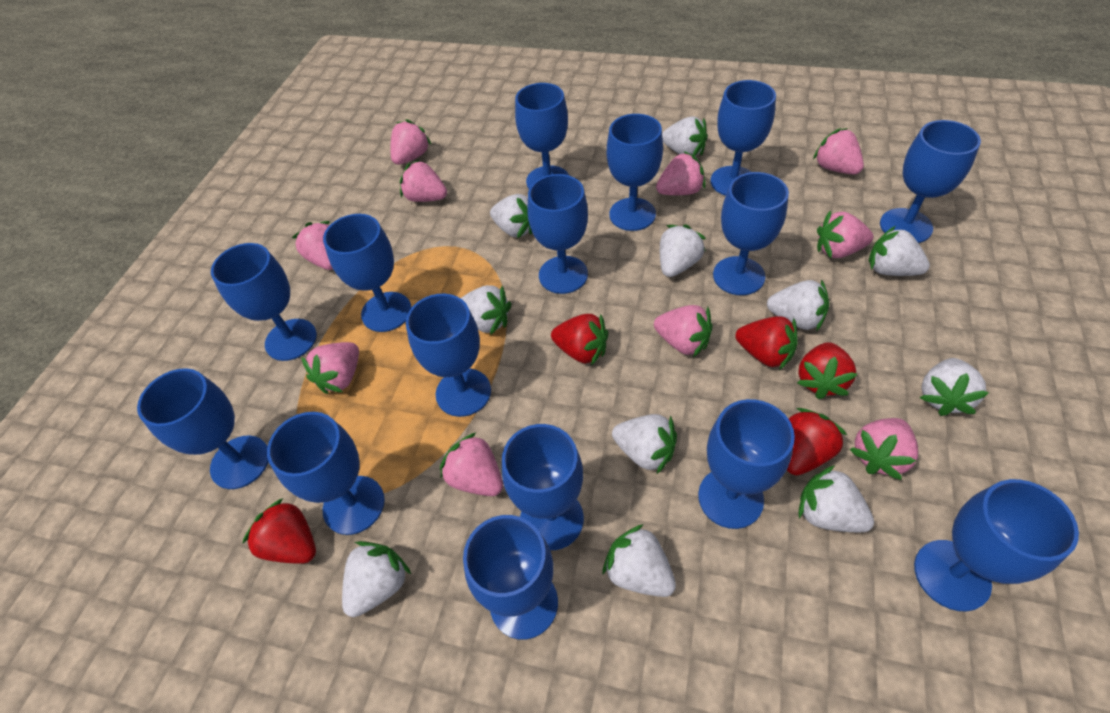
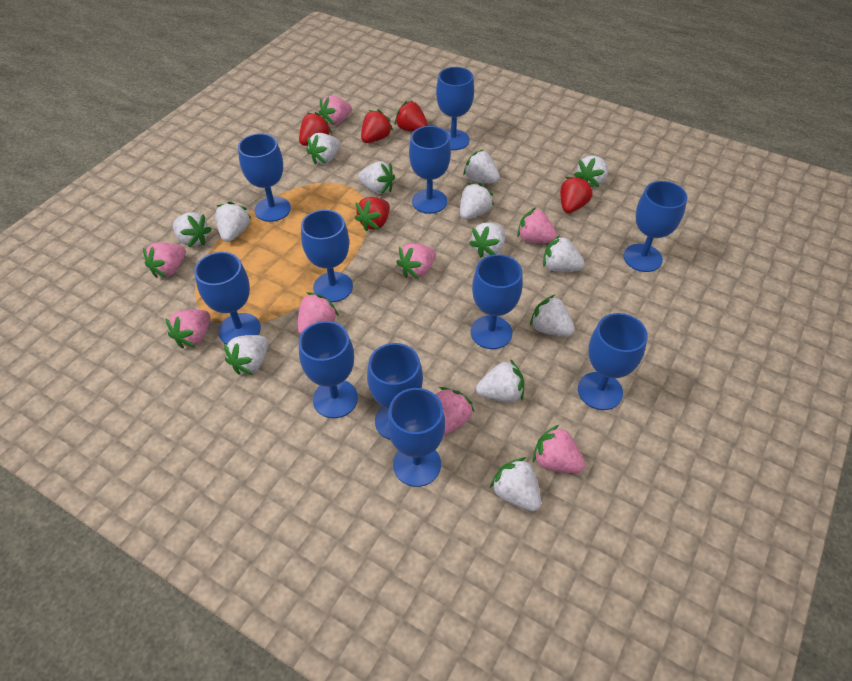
blue goblet: [137,368,269,489] [211,243,317,361] [267,412,385,535] [323,214,411,332] [406,294,491,417] [463,515,558,640] [502,424,584,550] [515,83,569,188] [528,174,588,294] [607,114,663,231] [698,399,795,529] [711,80,776,196] [713,172,789,295] [880,120,981,243] [914,479,1079,611] = 15 -> [194,252,261,344] [238,133,291,222] [299,321,358,418] [301,210,353,302] [367,343,423,440] [387,388,445,487] [409,126,451,214] [436,67,474,150] [471,254,523,349] [578,313,648,410] [623,181,687,272] = 11
pink strawberry: [292,221,333,270] [301,342,359,394] [390,119,431,165] [400,160,447,202] [440,432,503,496] [654,305,712,357] [656,151,706,195] [813,128,864,175] [817,211,873,258] [849,418,918,480] = 10 -> [143,242,186,278] [166,309,210,348] [297,292,339,335] [319,95,352,126] [396,243,436,279] [435,387,474,435] [517,207,557,243] [533,425,585,473] = 8
white strawberry: [342,541,411,617] [461,285,511,335] [490,194,532,238] [603,524,676,597] [612,414,677,475] [660,225,706,277] [662,116,708,156] [767,279,829,331] [799,465,874,532] [869,226,930,276] [919,358,989,416] = 11 -> [173,212,212,247] [215,202,252,242] [224,335,268,375] [307,133,340,165] [358,161,395,194] [460,183,494,220] [463,150,500,183] [469,222,505,258] [476,359,524,402] [490,457,541,511] [530,295,575,337] [543,235,585,272] [574,155,608,187] = 13

